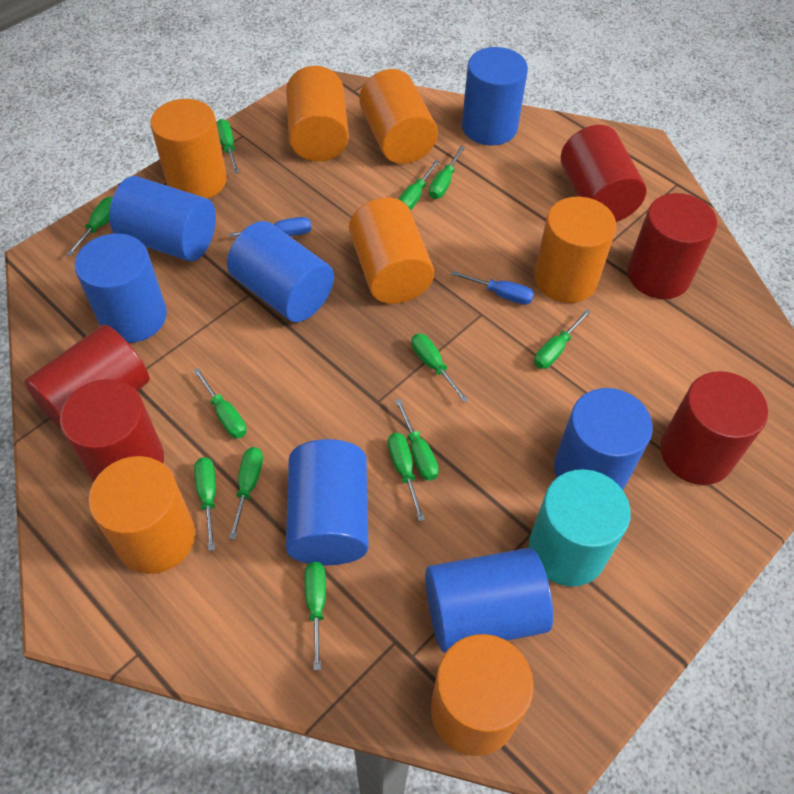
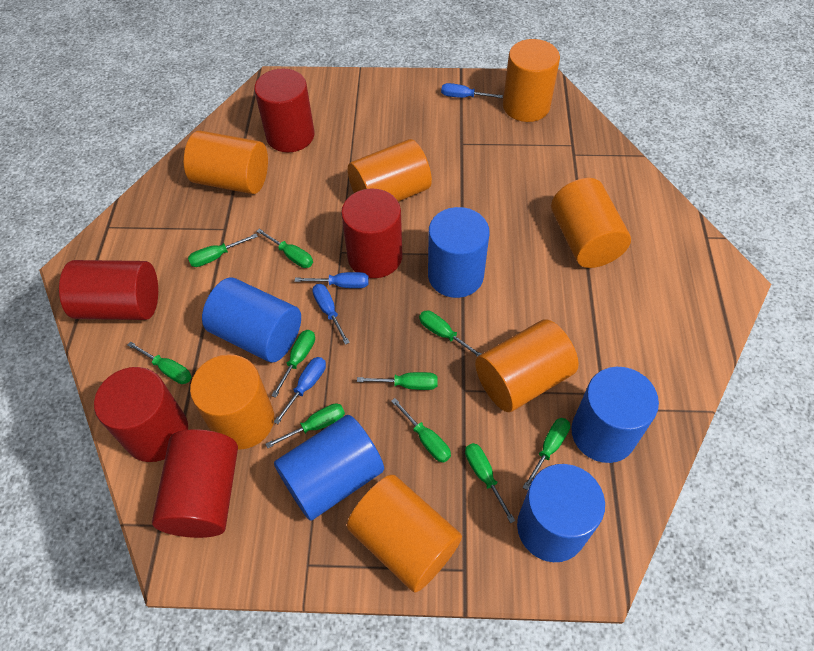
blue cylinder: [74,233,167,343] [109,176,216,262] [227,221,334,322] [286,439,369,565] [425,548,553,653] [462,47,528,146] [554,388,653,490] = 7 -> [202,278,301,362] [274,415,384,521] [428,207,489,298] [517,464,605,562] [571,367,659,463] = 5
blue screwdriver: [229,217,311,237] [451,271,534,305] = 2 -> [274,357,326,424] [295,272,369,288] [312,284,350,345] [441,83,503,98] = 4
green screwdriver: [66,196,113,256] [193,368,247,438] [194,457,216,551] [216,119,239,173] [229,447,263,540] [304,562,326,670] [388,433,425,521] [395,399,439,481] [398,160,440,211] [411,334,469,402] [429,146,465,199] [534,309,591,369] = 12 -> [128,342,191,384] [188,234,258,267] [256,229,313,268] [266,403,345,448] [271,330,315,398] [357,372,438,390] [391,398,451,463] [419,311,481,357] [465,443,515,523] [522,418,570,490] = 10
turquoise cylinder: [529,469,631,587] = 1 -> none = 0

